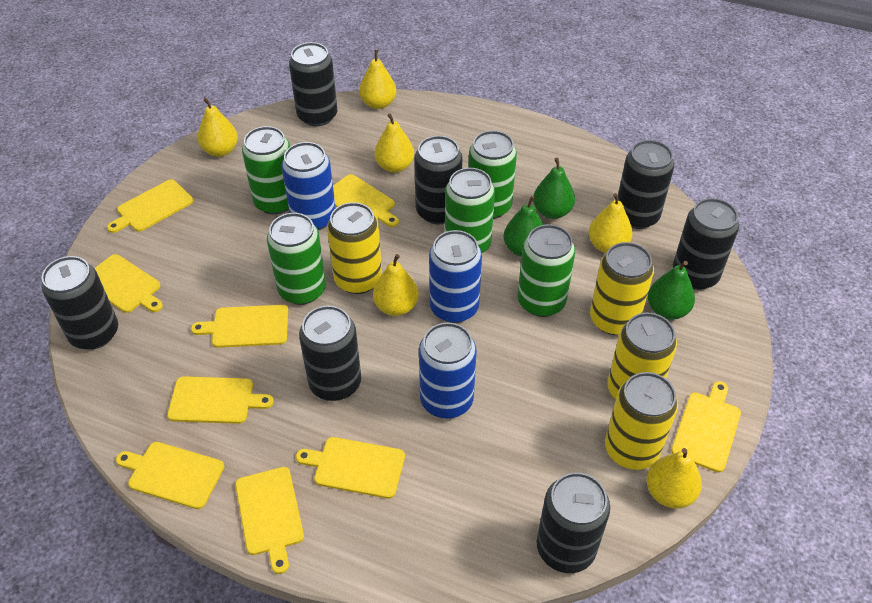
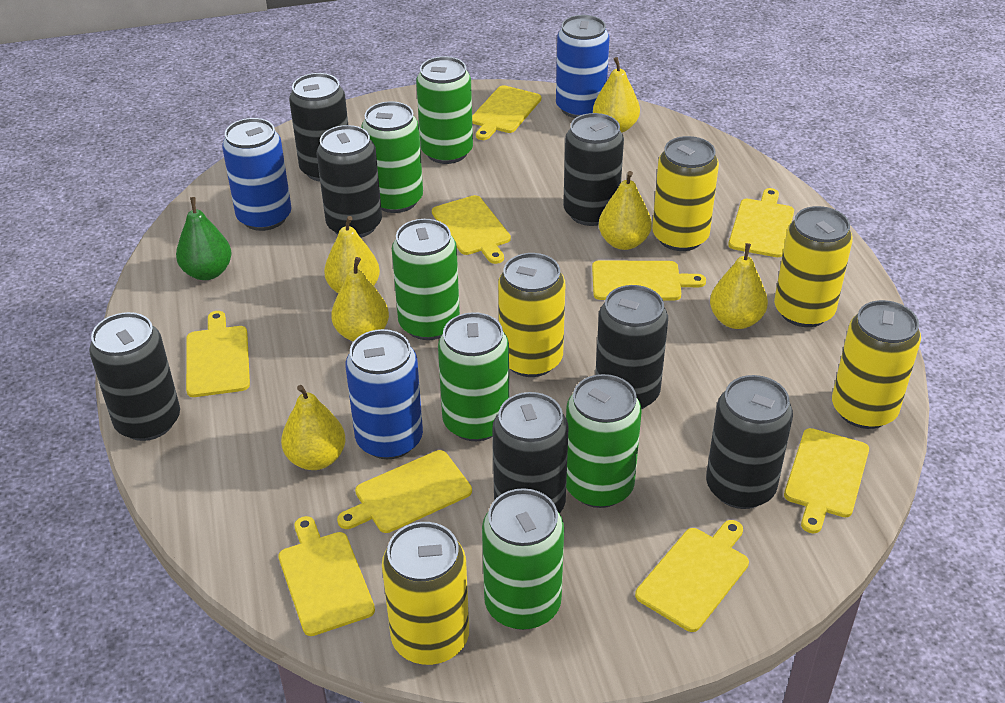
green can: [242,126,290,215] [267,213,326,305] [445,168,495,253] [468,130,517,219] [517,224,575,317] = 5 -> [361,101,423,213] [392,219,460,340] [416,56,473,164] [438,312,509,441] [482,488,564,630] [566,374,642,508] = 6
green pear: [504,196,544,257] [533,158,575,219] [648,261,695,320] = 3 -> [176,197,231,280] = 1
yellow can: [327,202,382,294] [590,242,654,335] [605,372,678,470] [607,312,677,399] = 4 -> [382,522,469,665] [498,253,565,377] [652,136,719,251] [774,206,853,327] [832,300,921,429] = 5

